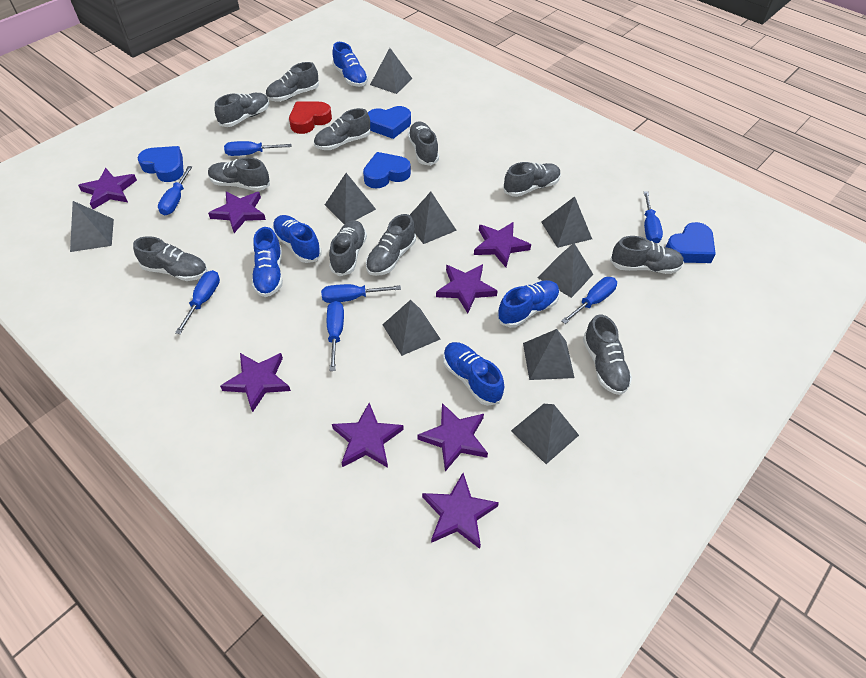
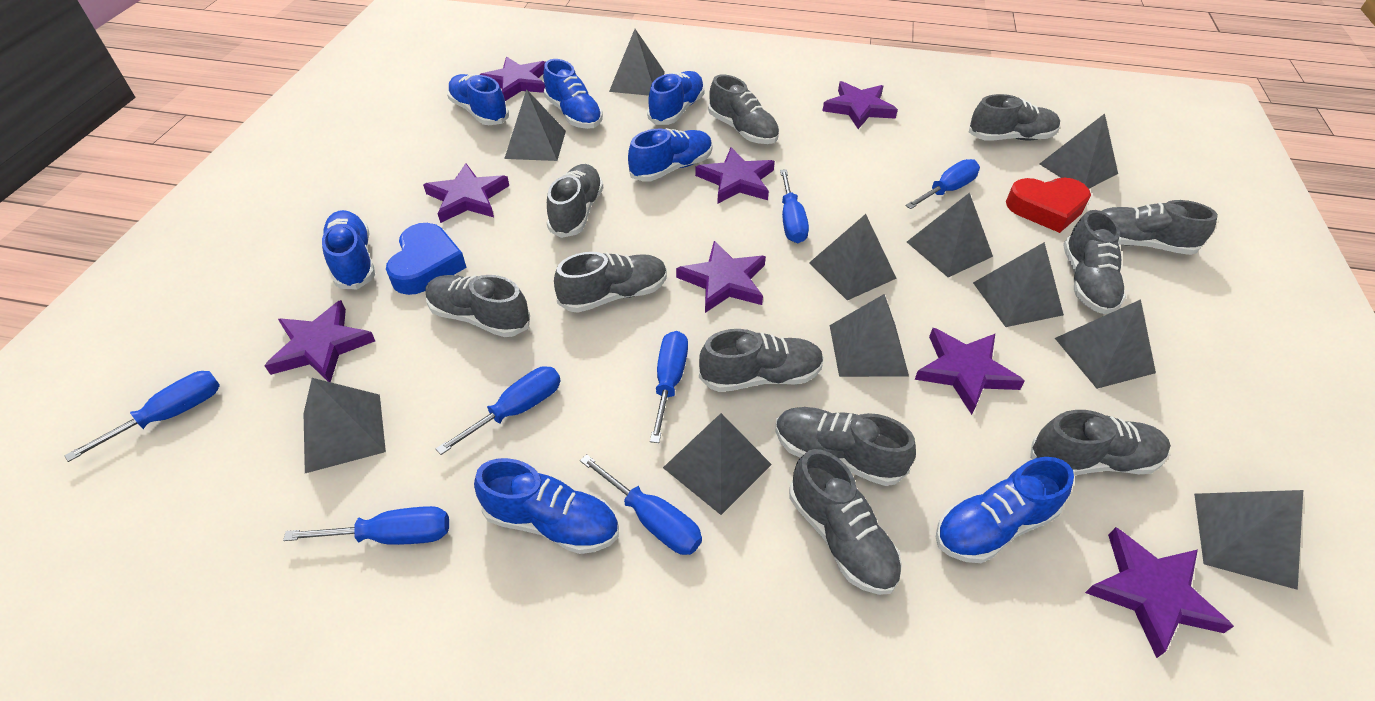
blue heart: [137,146,184,182] [363,152,411,189] [368,106,411,139] [666,222,716,263] = 4 -> [386,223,467,295] = 1
blue shoe: [252,227,283,297] [272,215,322,263] [332,42,368,87] [443,342,504,406] [497,280,560,328] = 5 -> [322,210,375,290] [447,74,509,125] [474,458,619,554] [543,59,603,129] [628,128,713,182] [647,71,705,125] [936,457,1074,563] = 7
grey pyramid: [70,201,114,252] [325,173,376,224] [370,48,412,94] [382,300,440,356] [410,192,457,244] [511,404,579,464] [523,329,575,380] [537,243,593,298] [541,196,592,248] = 9 -> [304,378,386,473] [504,89,566,161] [609,29,665,96] [663,413,772,515] [809,214,897,300] [830,294,909,377] [907,192,993,277] [973,242,1064,327] [1040,114,1118,189] [1055,299,1156,389] [1194,490,1303,590] = 11

